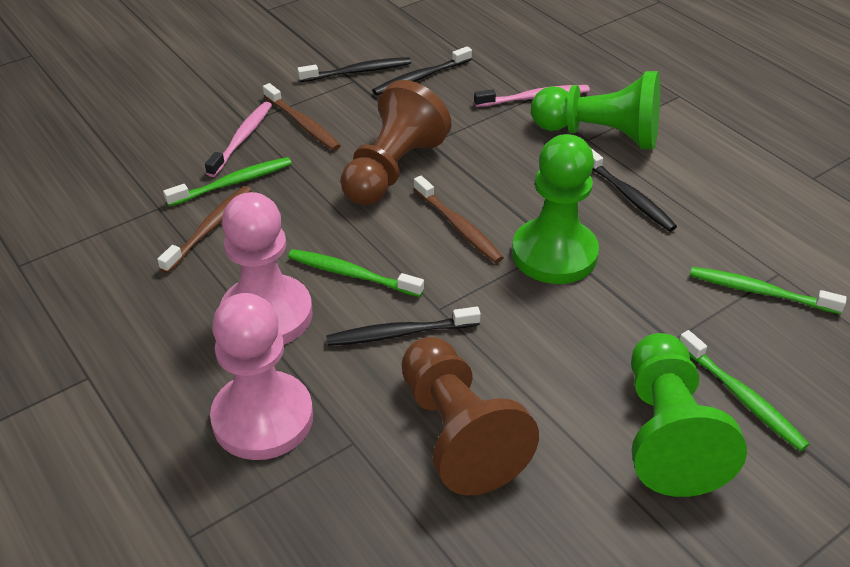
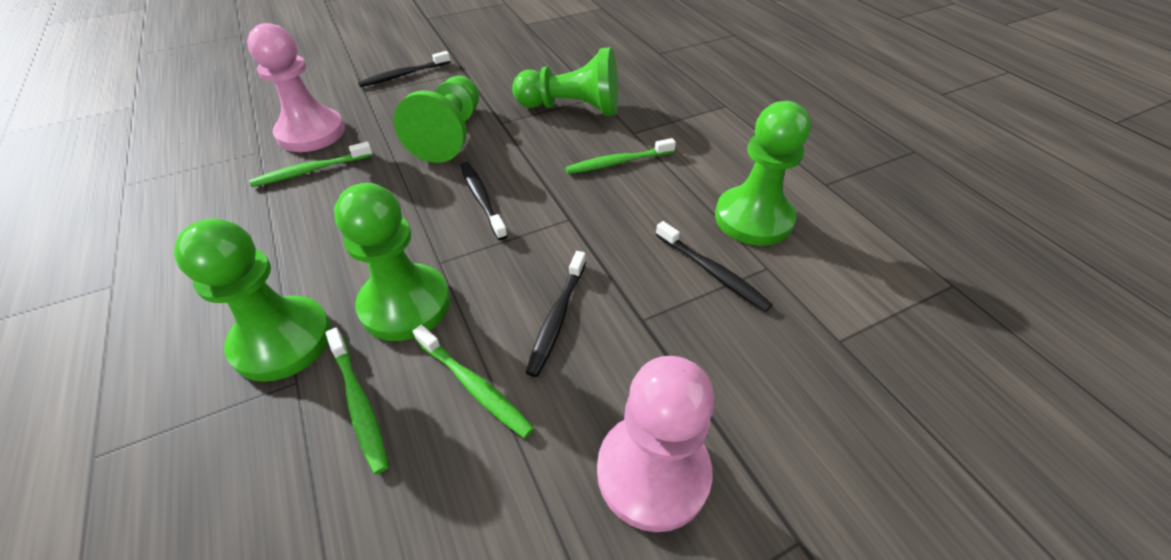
brown pawn: [341,80,451,205] [401,337,539,495] = 2 -> none = 0
brown toothbrush: [157,186,252,273] [263,83,341,151] [414,176,504,263] = 3 -> none = 0
green pawn: [512,134,599,284] [531,71,660,150] [631,333,747,497] = 3 -> [174,218,331,382] [334,183,450,341] [394,76,479,163] [512,47,618,116] [715,101,811,246] = 5
pink toothbrush: [205,102,272,177] [474,85,590,107] = 2 -> none = 0

